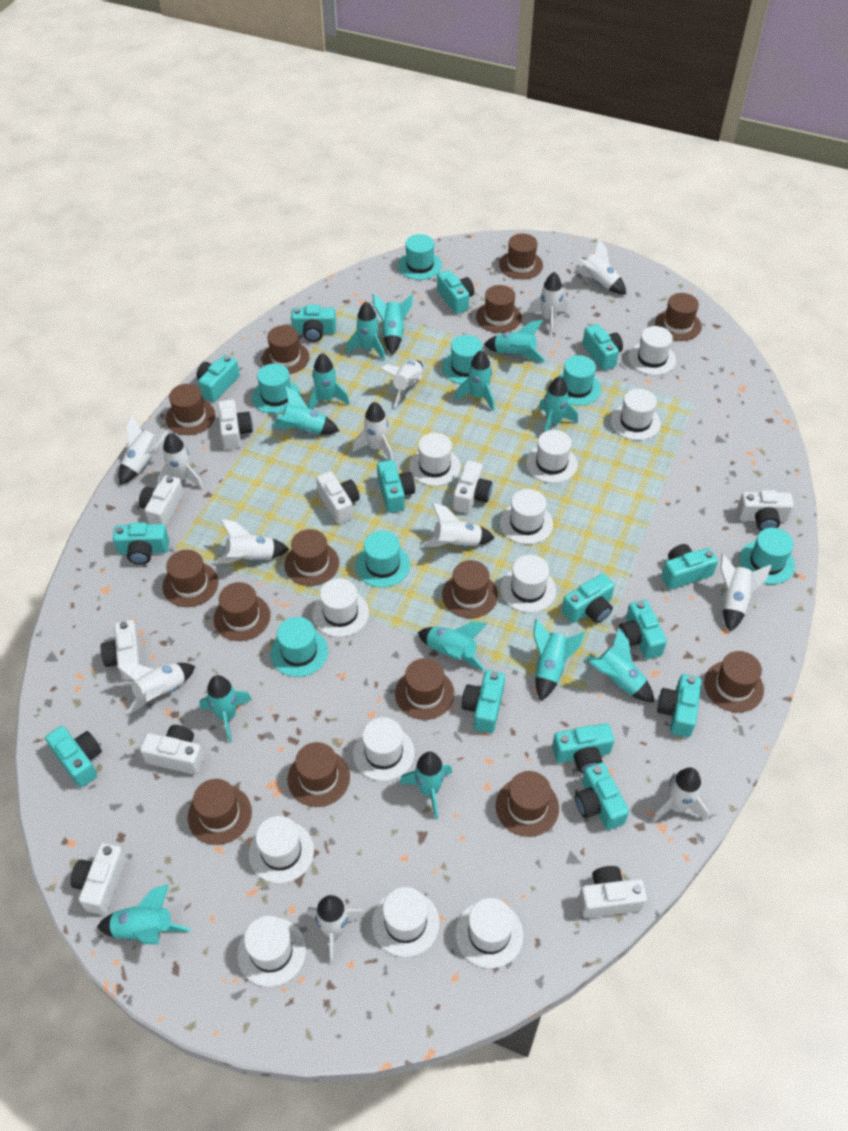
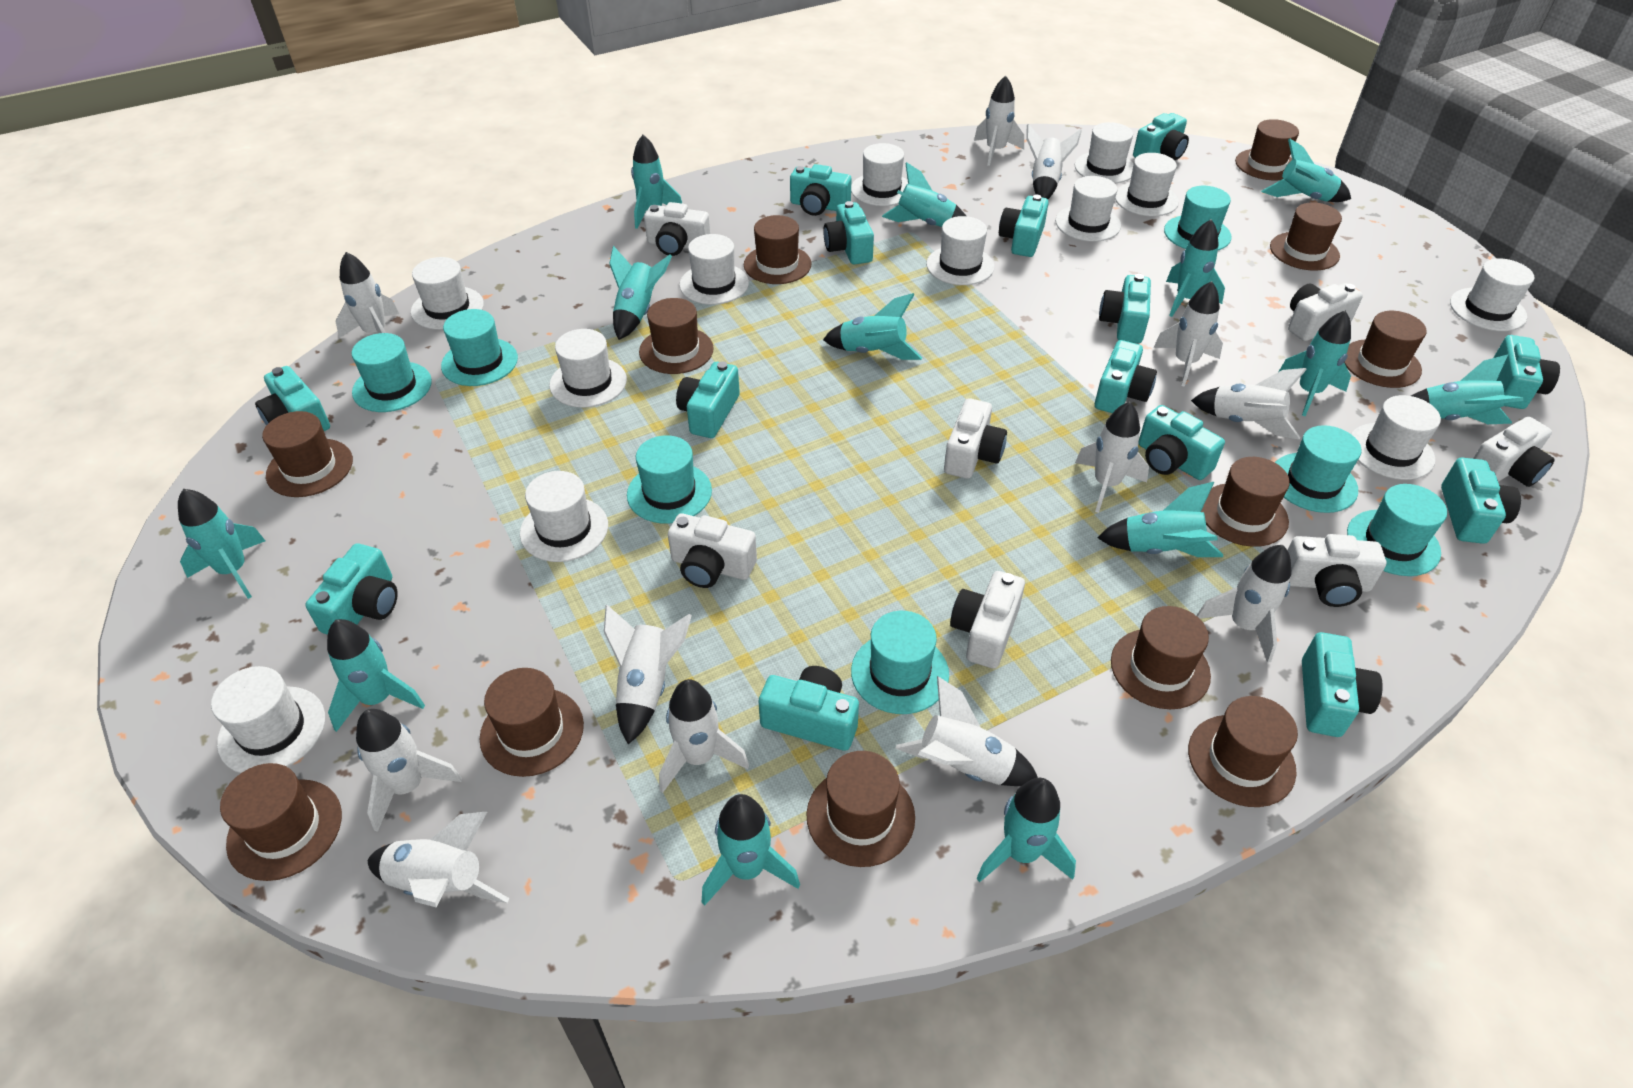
brown hat: [162,550,218,607] [166,384,215,435] [188,779,252,845] [214,582,270,641] [262,325,310,374] [284,529,339,586] [288,742,350,807] [395,658,454,720] [442,560,498,618] [476,285,522,333] [496,771,559,837] [499,234,543,279] [655,293,702,341] [704,651,764,712] = 14 -> [220,763,342,881] [262,411,353,497] [479,668,584,777] [639,298,714,374] [744,215,811,284] [806,751,915,867] [1111,606,1211,709] [1188,696,1298,807] [1201,457,1290,547] [1235,119,1299,180] [1270,202,1342,271] [1344,311,1427,388] = 12
white camera: [70,843,127,915] [100,620,142,680] [139,475,184,527] [140,725,204,775] [218,400,253,450] [316,471,360,524] [453,460,492,513] [579,866,647,918] [737,490,794,531] = 9 -> [644,202,710,256] [668,513,757,588] [944,398,1007,479] [950,571,1025,669] [1288,283,1363,341] [1288,534,1386,607] [1473,417,1555,487] = 7

